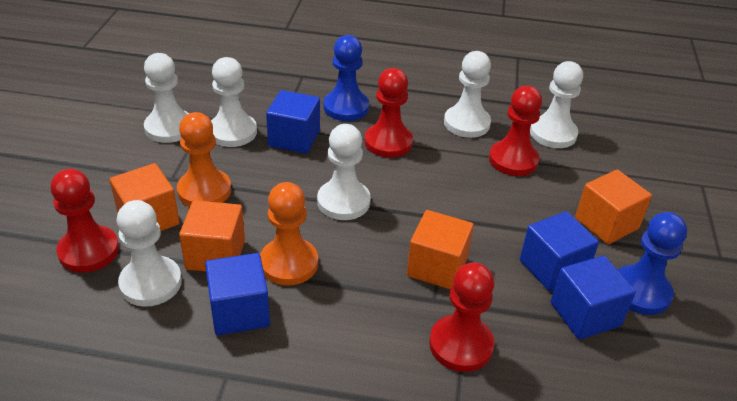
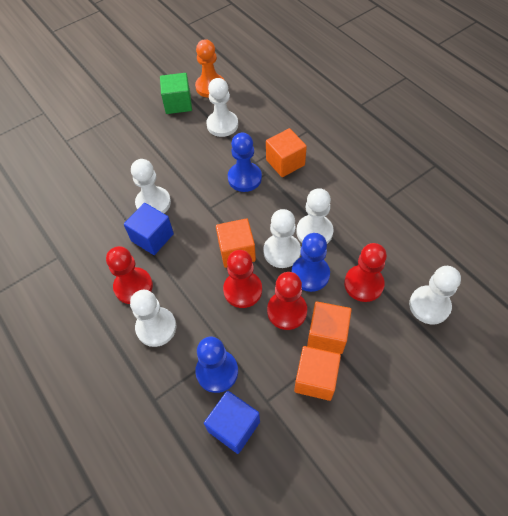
blue cube: [205,253,270,335] [266,90,320,154] [520,211,599,292] [551,256,636,340] = 4 -> [124,203,174,255] [204,391,260,454] = 2
blue pawn: [324,35,369,121] [618,212,687,315] = 2 -> [195,337,238,393] [228,133,262,192] [291,233,330,292] = 3
green cube: none = 0 -> [160,73,192,114] = 1
orange pawn: [177,112,231,207] [260,182,318,285] = 2 -> [195,39,224,98] = 1

